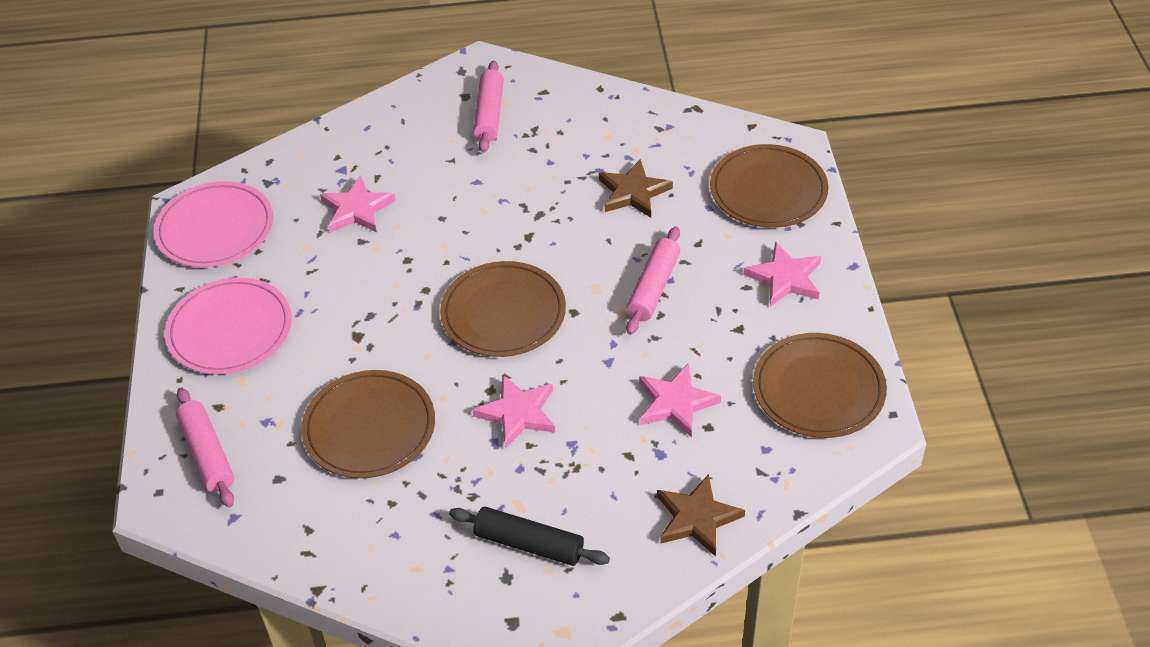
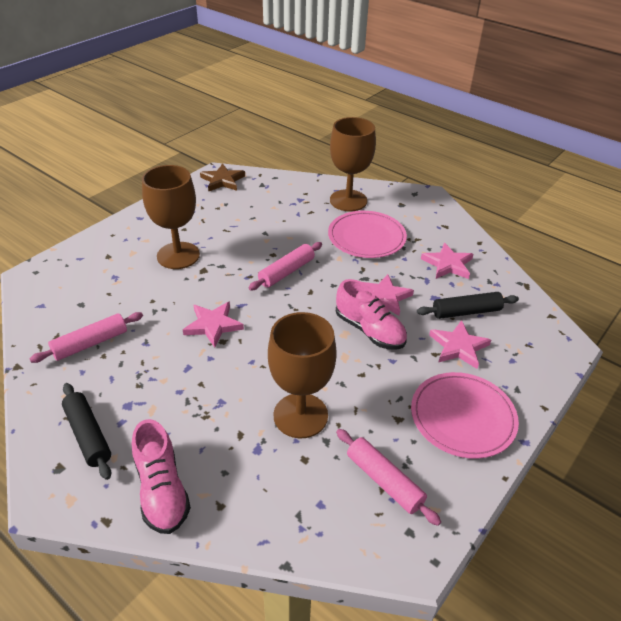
black rolling pin: [449,507,610,566] = 1 -> [62,383,111,480] [417,292,519,319] = 2
brown goblet: none = 0 -> [142,165,200,269] [268,312,337,439] [330,117,376,212] = 3
brown plate: [301,370,435,478] [440,261,566,357] [710,144,829,228] [753,333,887,438] = 4 -> none = 0
brown star: [599,159,673,218] [657,474,745,557] = 2 -> [200,163,245,192] = 1
pink shoe: none = 0 -> [132,419,191,534] [336,279,407,350] = 2

